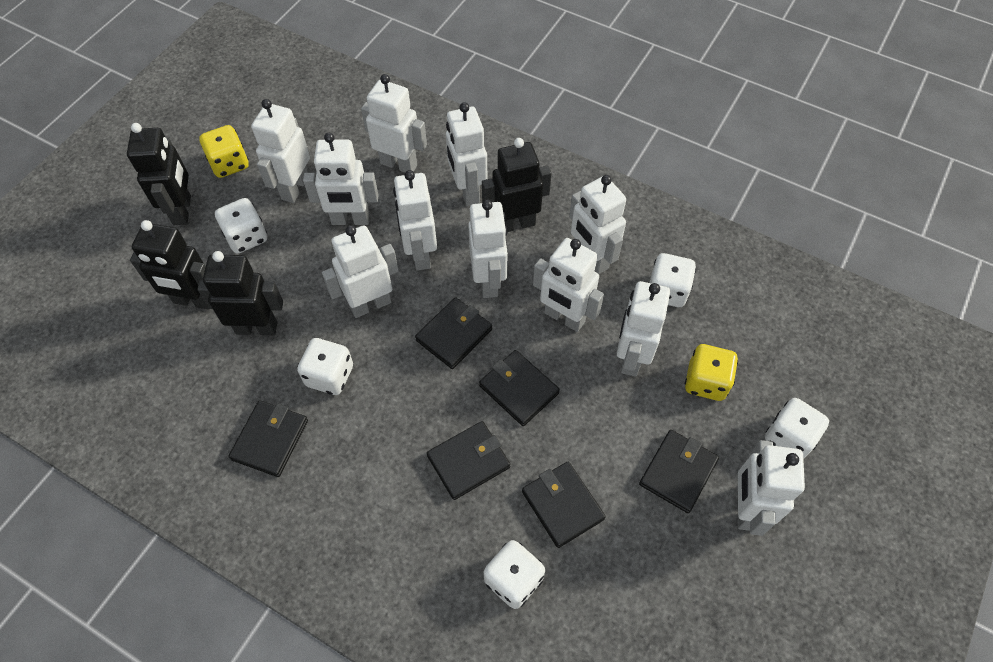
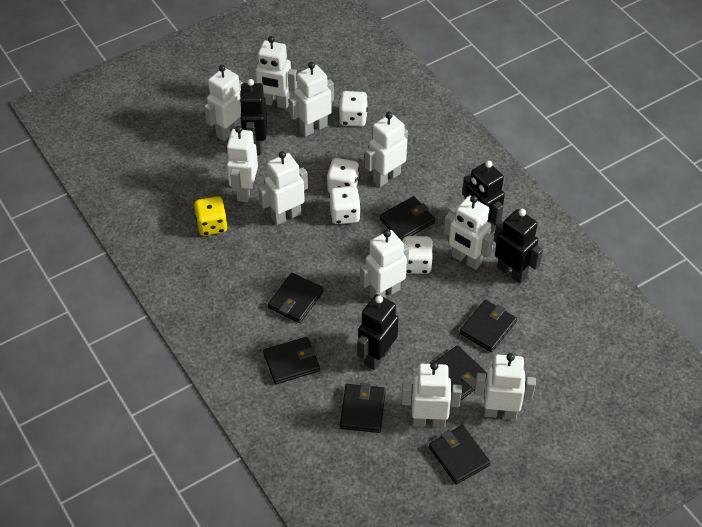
black wallet: [229,400,308,477] [415,297,492,369] [427,421,510,500] [479,350,560,426] [522,462,606,548] [639,430,719,513] = 6 -> [263,337,320,384] [268,273,324,323] [340,383,386,433] [380,196,435,241] [429,425,490,484] [435,345,487,400] [460,300,517,352] = 7
white dice: [215,198,267,253] [297,338,353,395] [484,540,545,609] [650,253,696,307] [765,398,829,459] = 5 -> [327,158,359,193] [329,186,361,224] [339,91,368,127] [402,236,433,274] = 4
white robot: [251,99,310,203] [303,133,378,225] [322,225,399,318] [361,74,427,173] [393,170,437,271] [446,102,488,206] [468,200,508,298] [533,238,604,332] [569,175,626,274] [617,281,670,377] [738,440,805,536] = 11 -> [204,65,243,141] [226,126,258,202] [248,36,297,109] [258,151,308,225] [289,62,334,137] [360,230,409,298] [365,112,408,187] [401,362,462,427] [444,195,494,270] [474,353,536,419] = 10
yellow dice: [199,125,249,178] [685,344,738,401] = 2 -> [194,196,228,236] = 1

